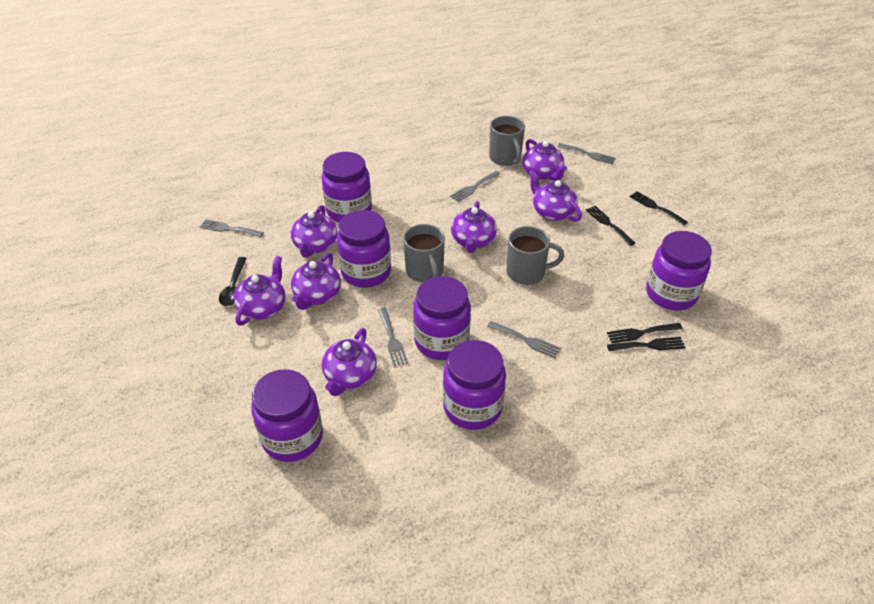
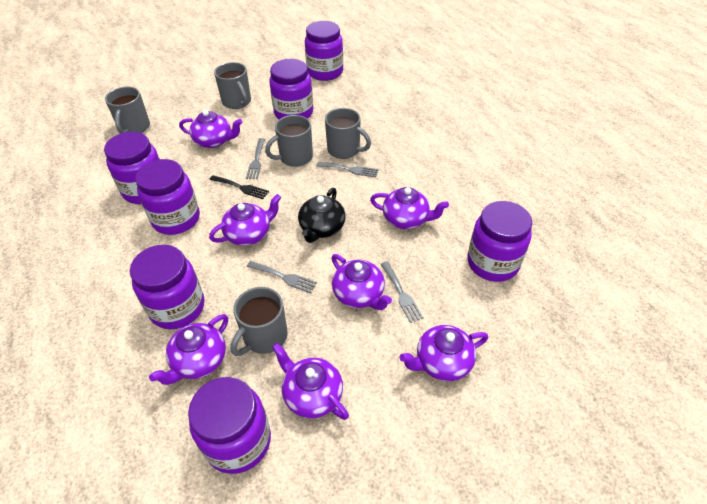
black fork: [586,206,635,246] [607,323,683,343] [607,337,685,351] [630,191,688,225] = 4 -> [209,175,269,199] = 1
black spoon: [219,257,247,306] = 1 -> none = 0
black teapot: none = 0 -> [298,188,345,243] = 1
grey fork: [200,219,264,237] [378,308,408,367] [450,171,500,202] [487,321,561,358] [557,143,616,164] = 5 -> [246,138,265,179] [247,261,317,293] [316,162,378,177] [381,261,424,323] = 4
grey mug: [403,224,445,282] [489,116,525,166] [506,226,564,285] = 3 -> [105,87,150,134] [214,62,251,109] [230,287,288,356] [265,115,313,167] [325,108,371,159] = 5
purple jar: [251,369,323,462] [322,152,372,222] [337,210,391,288] [413,276,471,360] [443,340,506,430] [646,231,712,310] = 6 -> [104,132,160,204] [130,245,204,329] [135,159,200,235] [188,377,271,474] [269,59,313,119] [305,21,343,81] [467,201,532,282] = 7

